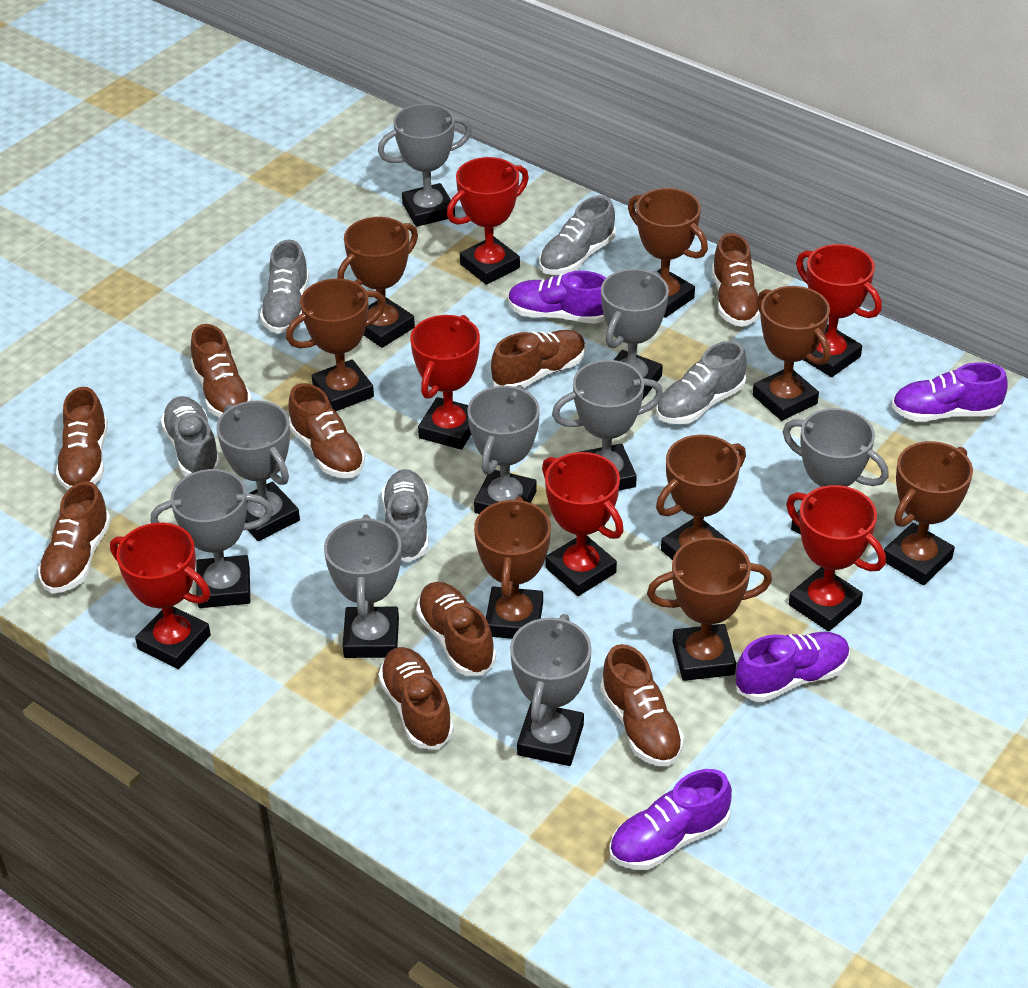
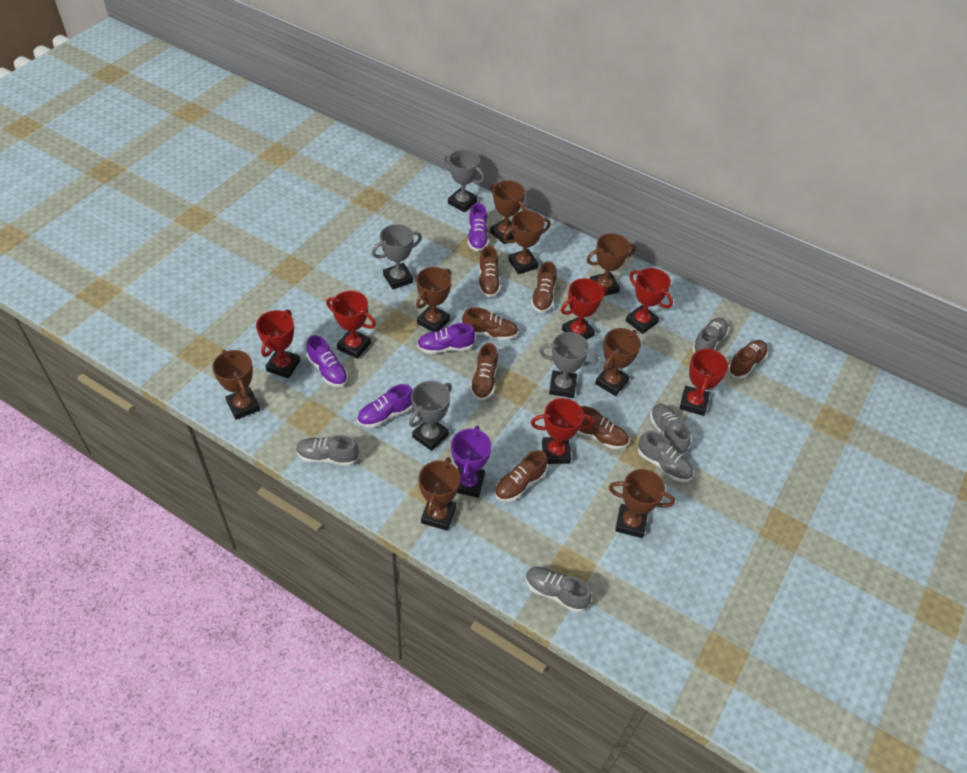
brown shoe: [38,481,111,593] [56,387,108,490] [191,324,252,417] [288,383,365,478] [378,647,454,749] [416,582,496,676] [491,330,586,387] [600,644,684,766] [712,233,761,327] = 9 -> [462,307,518,340] [470,343,498,400] [478,246,501,297] [495,450,548,502] [531,261,557,313] [577,406,629,449] [728,340,768,379] = 7
grey trophy: [151,469,273,608] [216,400,300,541] [324,515,402,658] [378,104,472,227] [468,385,540,514] [510,614,592,766] [552,360,663,491] [601,269,669,399] [783,408,889,534] = 9 -> [372,224,422,289] [409,381,452,451] [444,149,485,212] [539,332,599,398] = 4
purple trophy: none = 0 -> [451,425,492,497] = 1

